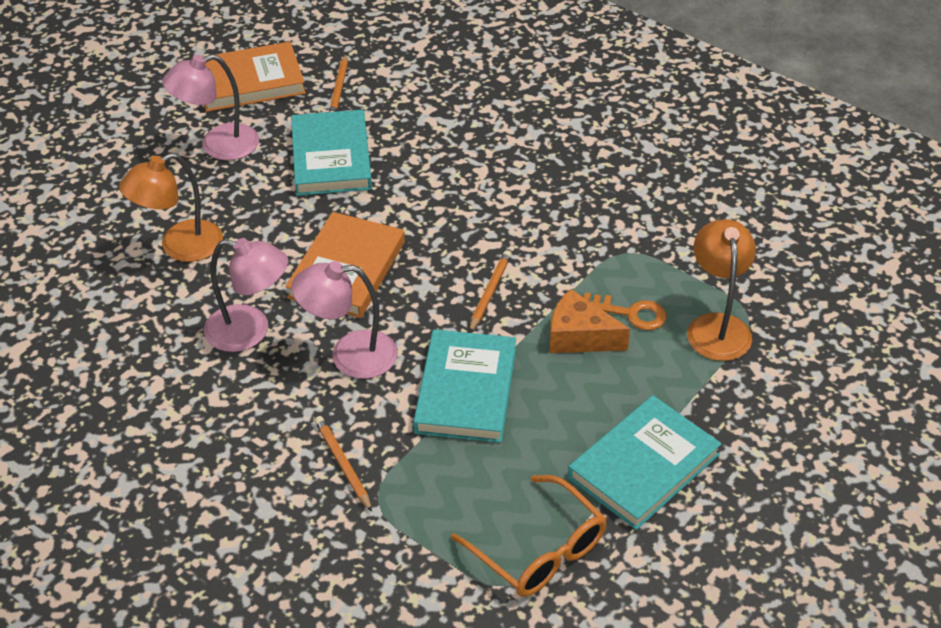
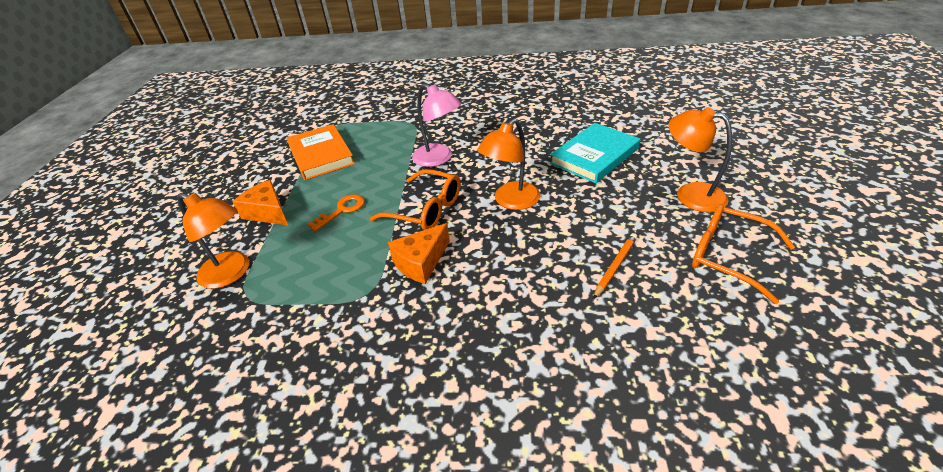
orange book: [204,42,306,112] [285,212,405,318] = 2 -> [287,124,355,180] = 1
orange cheese: [550,289,630,353] = 1 -> [233,180,288,225] [388,223,450,284] = 2
orange glasses: [451,475,607,597] = 1 -> [370,169,461,230] [692,204,795,304] = 2
orange lamp: [119,153,223,262] [687,219,756,361] = 2 -> [177,193,249,289] [477,119,540,210] [669,107,732,212] = 3
orange pencil: [315,416,372,512] [329,54,348,112] [469,250,512,333] = 3 -> [593,233,637,299] = 1
pink lamp: [162,54,259,160] [204,238,288,352] [291,261,398,379] = 3 -> [412,84,461,167] = 1
turquoise book: [291,110,372,196] [413,329,516,443] [568,395,722,530] = 3 -> [550,123,640,183] = 1

